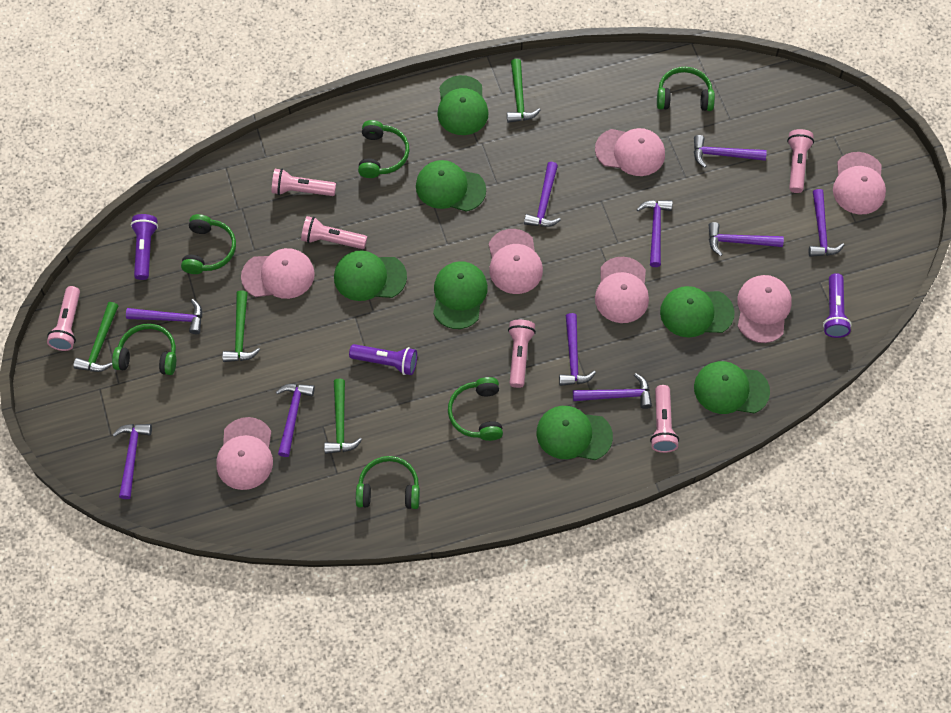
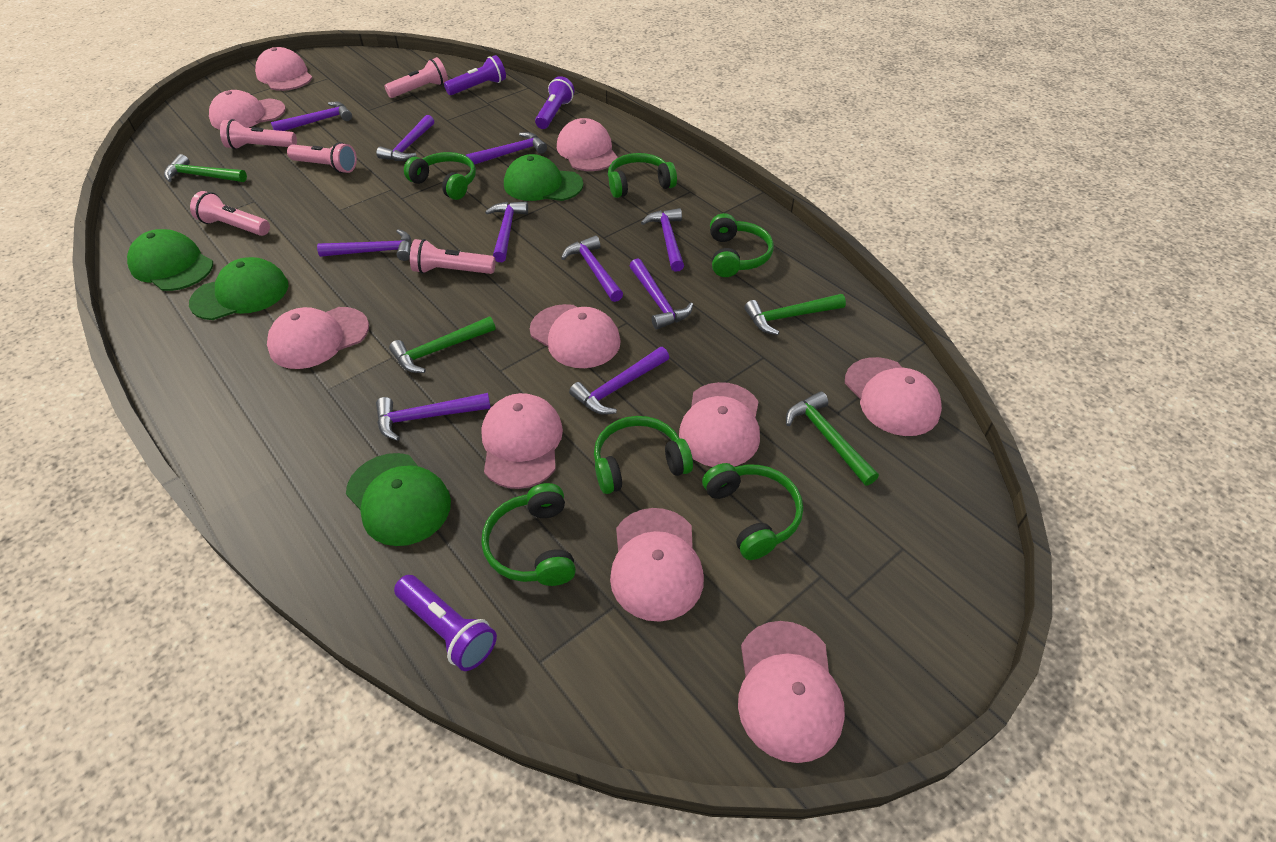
green cap: [334,250,407,301] [416,160,486,212] [433,261,488,329] [437,75,489,135] [536,406,613,460] [660,286,735,337] [694,361,770,414] = 7 -> [127,229,213,291] [189,257,288,320] [346,453,451,546] [504,154,583,201] = 4
pink cap: [216,417,273,490] [241,248,315,299] [489,229,543,294] [595,128,665,176] [595,257,649,323] [737,275,792,343] [833,152,886,214] = 7 -> [209,90,286,130] [255,47,312,91] [267,307,369,369] [481,393,563,489] [530,304,621,368] [557,118,618,171] [610,508,704,622] [679,382,760,467] [738,621,845,763] [845,357,942,436] = 10
pink flashlight: [47,286,80,351] [272,169,336,196] [301,216,367,249] [508,320,536,388] [650,385,679,453] [787,129,814,193] = 6 -> [190,191,270,236] [220,119,297,150] [287,142,357,173] [384,57,448,98] [410,239,495,274] = 5

